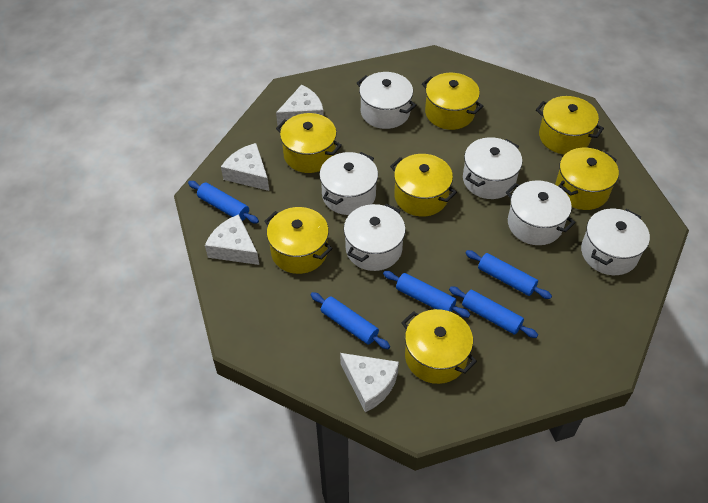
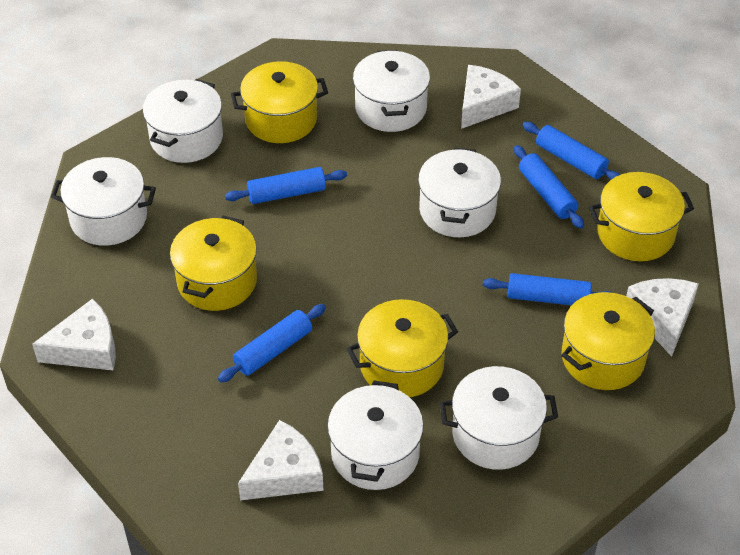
yellow pot: [264,207,333,274] [276,113,342,173] [390,154,457,217] [401,309,477,384] [422,73,483,130] [536,96,604,154] [555,148,619,210] = 7 -> [170,216,257,311] [231,61,328,143] [347,299,458,397] [561,292,655,390] [589,172,694,261] = 5

